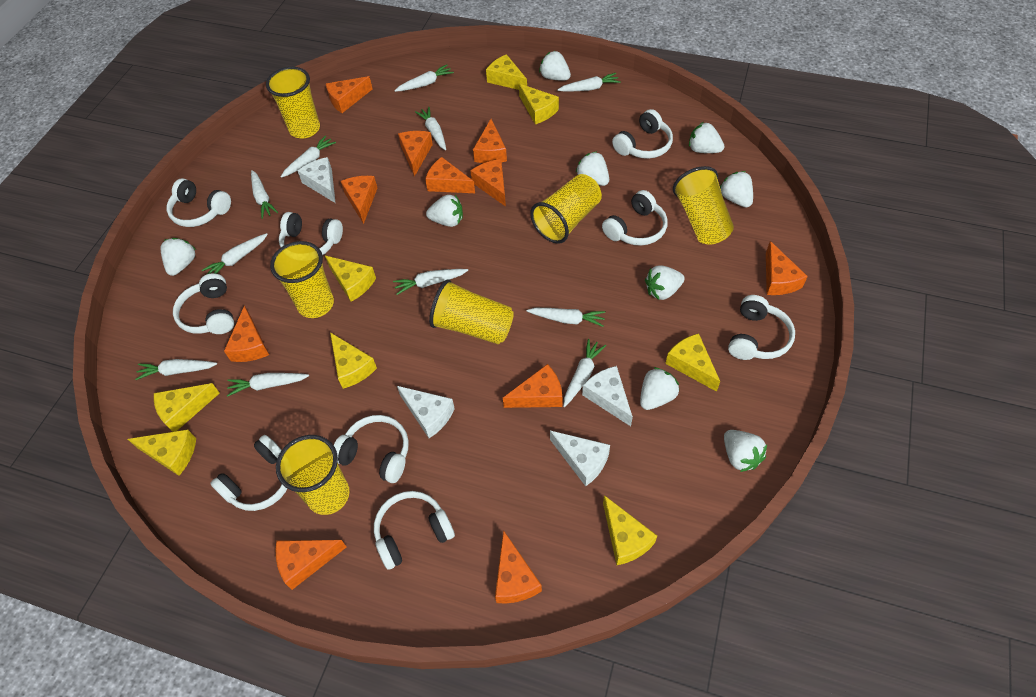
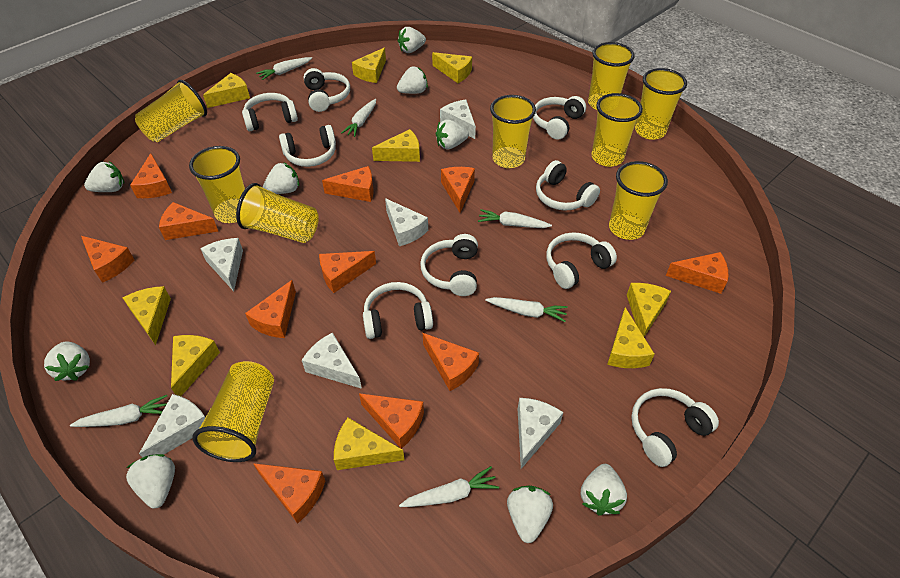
white carrot: [135,359,217,380] [202,233,268,275] [227,373,309,397] [251,170,278,219] [281,136,336,178] [393,269,468,295] [395,65,454,92] [415,107,446,150] [527,308,606,327] [557,73,621,92] [563,339,606,407] = 11 -> [70,395,167,427] [256,57,312,80] [341,99,376,137] [399,466,499,507] [478,209,552,228] [485,297,568,322] = 6
white cheese: [298,157,336,203] [397,386,455,438] [550,431,610,486] [582,366,633,426] = 4 -> [139,394,205,458] [200,238,243,291] [302,332,362,389] [385,198,428,246] [440,100,476,139] [518,398,564,469] = 6
yellow cheese: [128,429,196,476] [154,383,220,432] [325,256,376,302] [330,332,377,389] [486,54,527,90] [519,83,559,124] [603,495,657,565] [665,333,720,392] = 8 -> [122,286,171,345] [171,335,220,396] [203,73,250,108] [334,418,404,470] [352,48,386,83] [372,129,420,162] [432,52,472,83] [607,308,655,368] [627,283,671,337] = 9
yellow cup: [266,67,320,138] [270,241,334,318] [276,435,349,515] [429,280,514,344] [530,174,602,244] [673,166,734,245] = 6 -> [135,80,207,142] [189,146,245,223] [192,361,274,462] [236,183,319,243] [490,95,536,168] [588,42,635,110] [591,93,643,167] [609,161,668,240] [635,68,687,140] = 9

